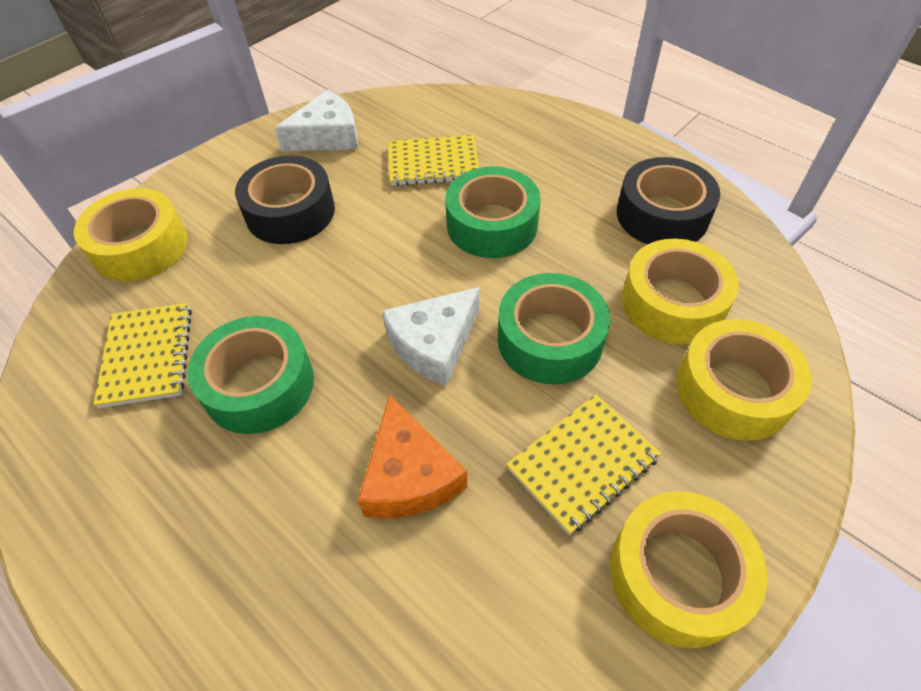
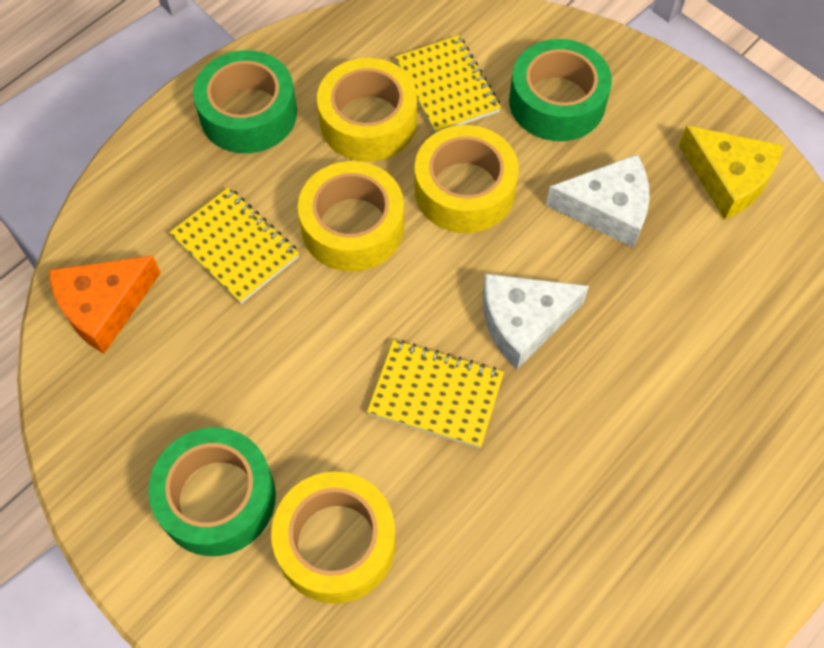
black tape: [235,156,335,244] [617,157,720,244] = 2 -> none = 0
yellow cheese: none = 0 -> [679,125,783,220] = 1

